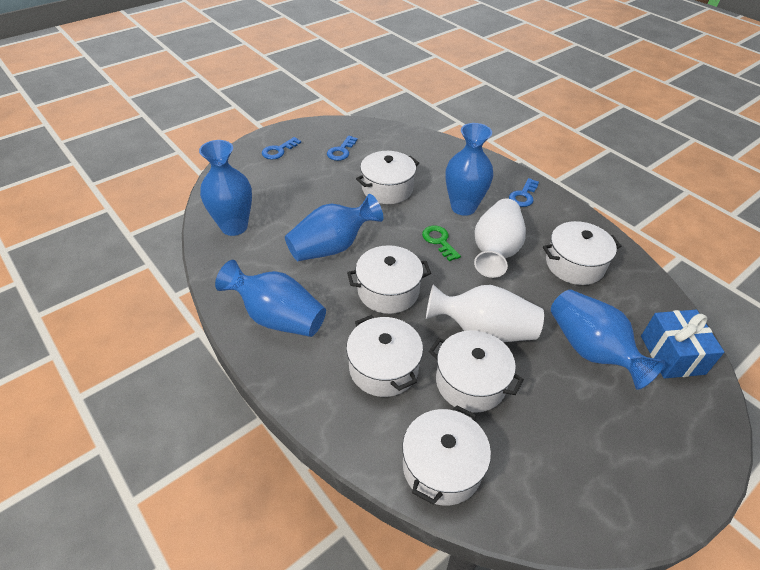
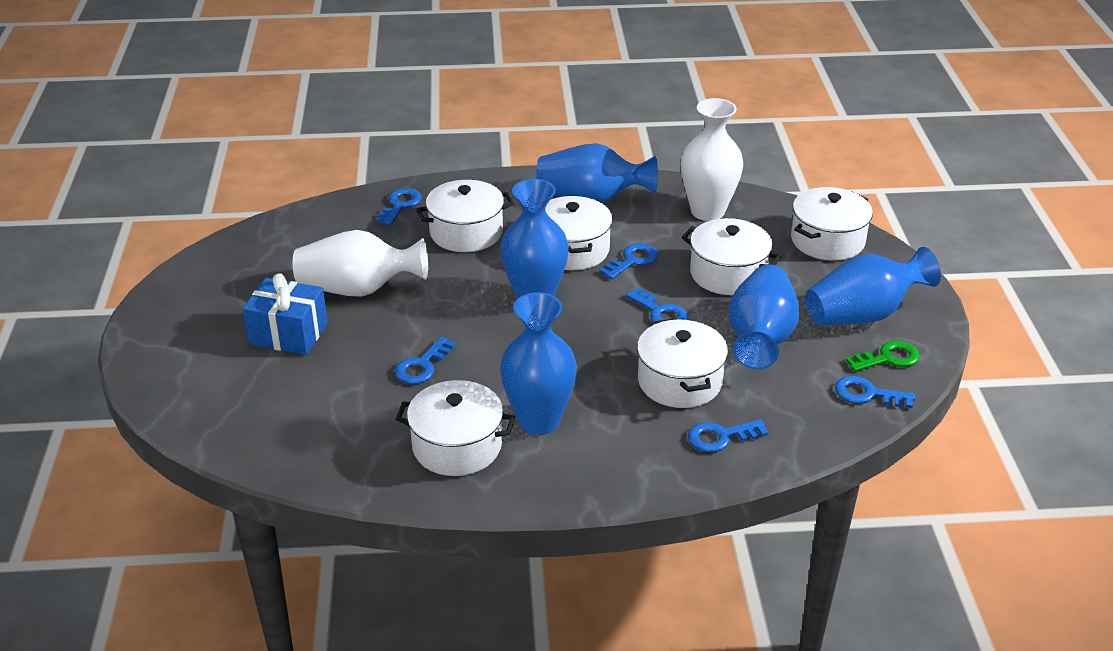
blue key: [262,137,301,159] [327,136,358,161] [509,178,539,207] = 3 -> [376,188,422,225] [395,337,456,384] [599,243,658,279] [626,287,688,323] [688,419,769,452] [835,376,915,408] = 6

